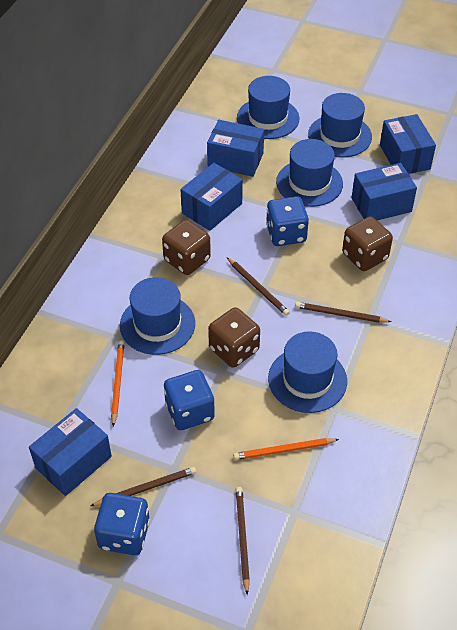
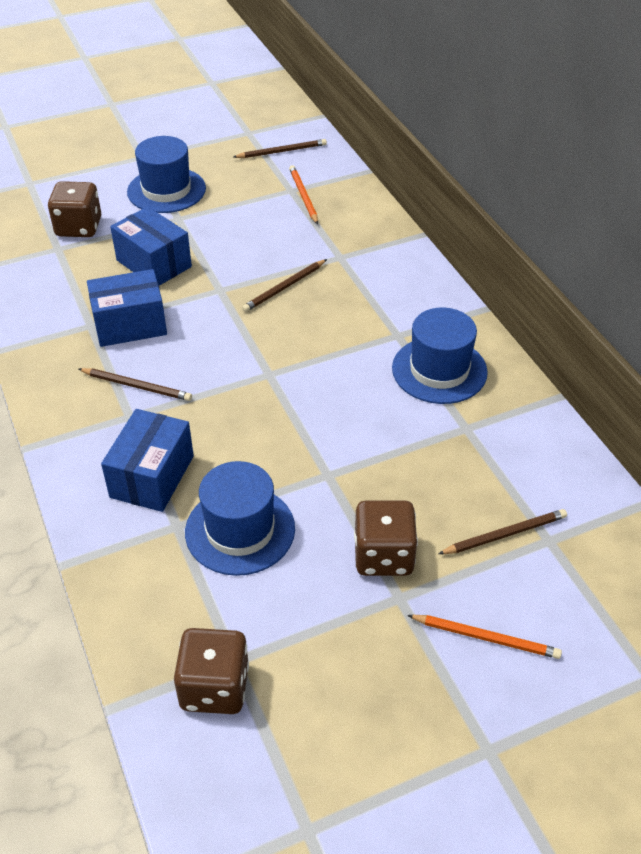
blue box: [29,408,112,496] [180,163,243,231] [207,120,264,177] [352,163,417,220] [380,114,436,174] = 5 -> [87,269,167,347] [101,409,194,512] [110,207,192,286] = 3
blue dice: [94,493,150,555] [164,370,215,430] [266,196,309,246] = 3 -> none = 0
blue hat: [120,277,195,355] [237,76,299,139] [268,331,347,413] [276,139,343,207] [308,93,372,158] = 5 -> [127,136,206,213] [185,461,295,576] [392,308,488,404] = 3

